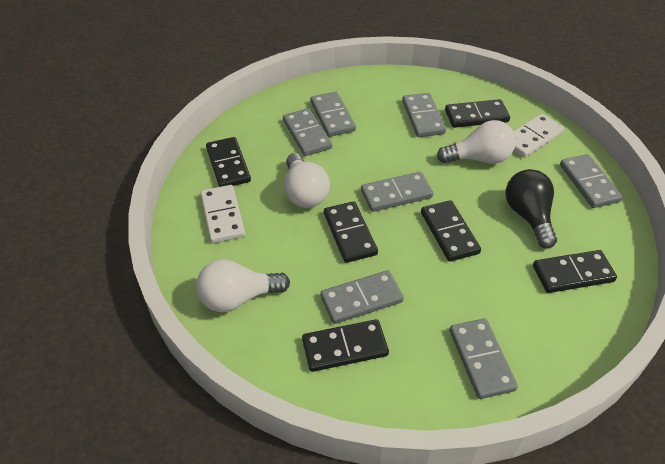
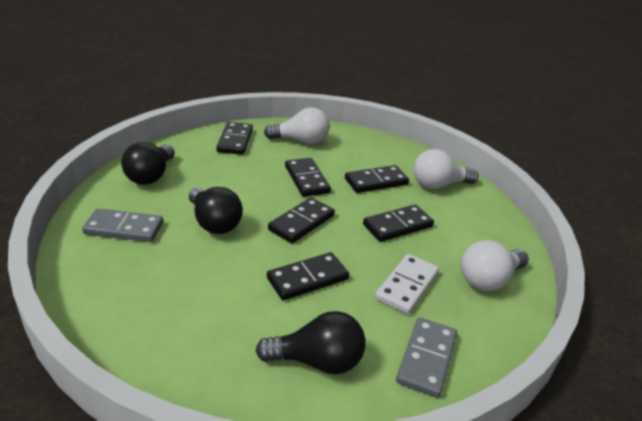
black light bulb: [506,169,557,249] = 1 -> [121,142,175,185] [189,187,243,234] [256,311,365,374] = 3
grey domino: [283,108,332,156] [311,92,356,137] [320,270,404,324] [361,172,433,212] [402,93,446,137] [450,318,518,399] [560,154,623,208] = 7 -> [82,208,163,242] [396,317,457,398] = 2
white domino: [200,185,245,243] [514,114,565,158] = 2 -> [375,254,439,314] = 1

